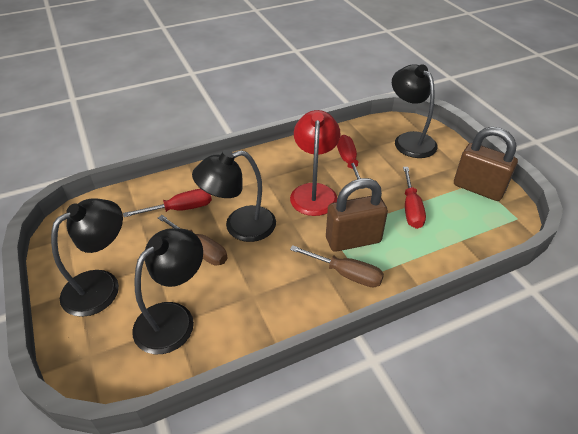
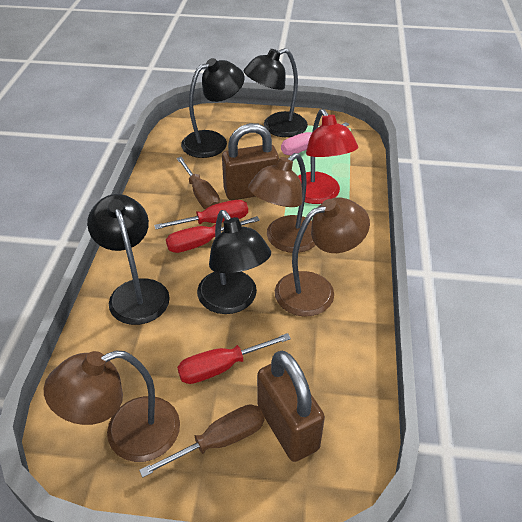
brown lamp: none = 0 -> [44,351,180,462] [248,153,315,253] [275,197,370,317] = 3
pink screwdriver: none = 0 -> [281,122,349,155] = 1

